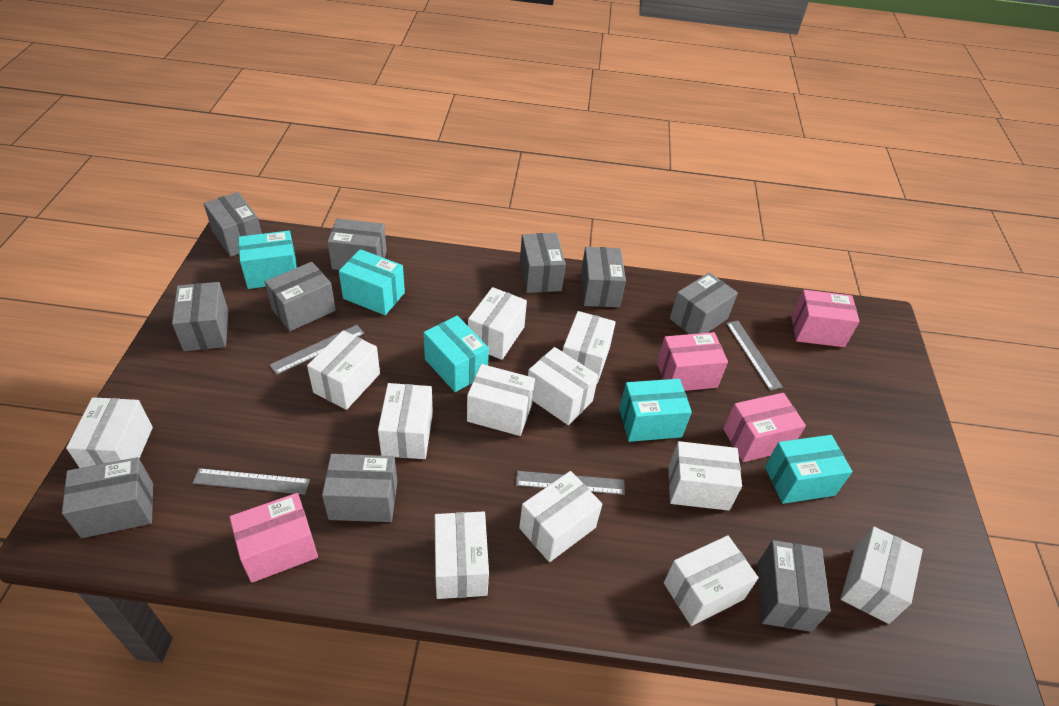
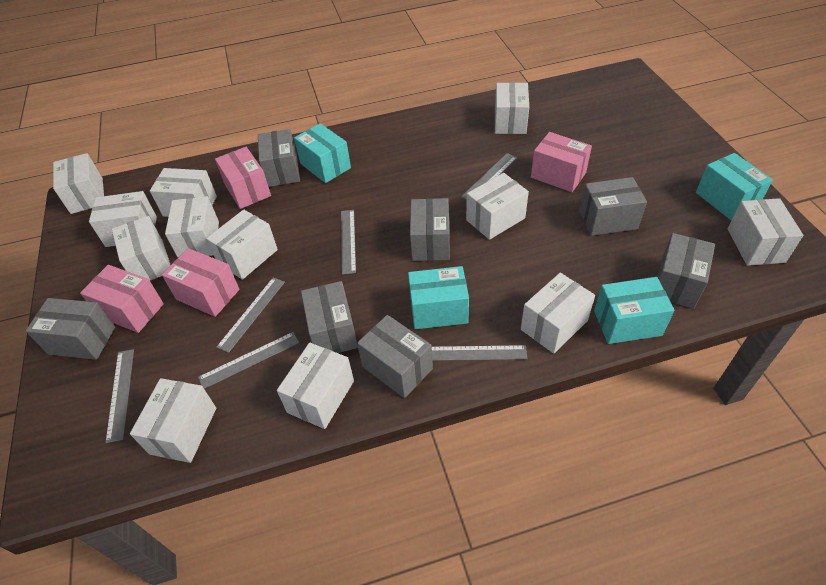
grey box: [62,457,153,538] [172,282,228,351] [204,192,262,257] [265,262,336,331] [322,454,397,522] [327,219,387,270] [520,233,566,293] [581,247,626,307] [670,272,738,334] [758,540,831,632] = 10 -> [26,298,115,360] [258,129,300,187] [301,281,358,353] [357,315,433,398] [410,198,450,261] [579,177,647,236] [657,233,715,309] = 7
grey ruler: [193,468,310,495] [270,325,365,375] [516,471,625,495] [726,321,783,390] = 4 -> [105,349,134,443] [198,332,299,389] [216,277,285,353] [341,210,356,275] [432,345,527,361] [461,153,517,200] = 6
turquoise box: [238,231,297,289] [339,249,405,315] [423,316,489,392] [619,379,692,442] [765,435,852,504] = 5 -> [294,123,351,183] [408,266,469,329] [594,277,675,344] [696,153,773,220] = 4

